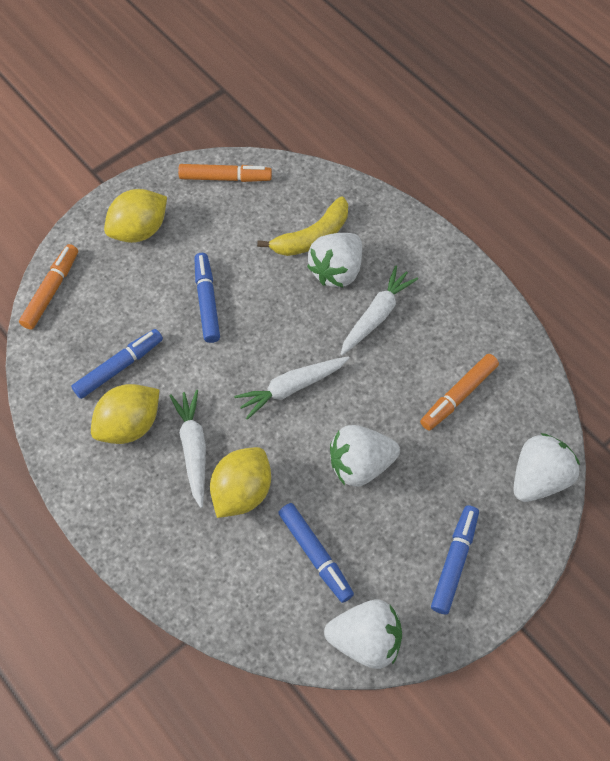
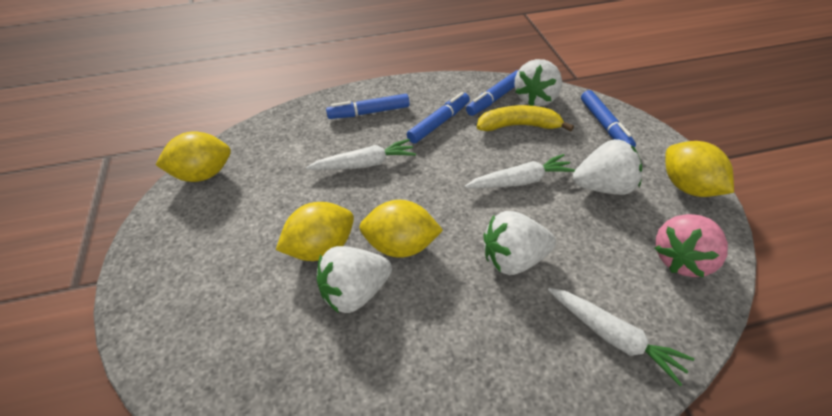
orange marker: [19,244,78,330] [178,164,272,182] [420,354,499,431] = 3 -> none = 0
pink strawberry: none = 0 -> [655,214,728,277] = 1
yellow lemon: [91,384,160,444] [104,189,167,243] [210,447,271,518] = 3 -> [155,131,231,182] [276,202,354,261] [359,200,443,258] [665,141,734,197] = 4

